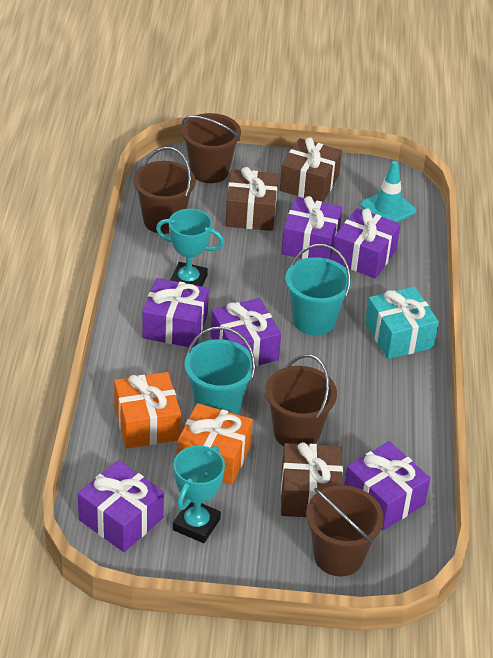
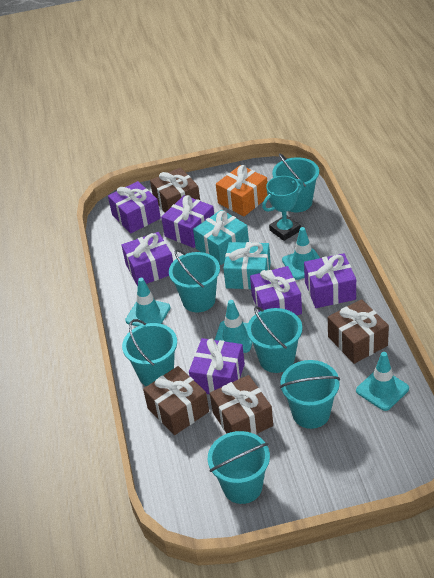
brown bucket: [133,147,195,234] [181,113,241,183] [265,354,337,446] [306,485,384,576] = 4 -> none = 0
brown gift: [226,167,278,231] [280,137,342,202] [281,442,343,517] = 3 -> [143,366,209,435] [150,167,200,213] [210,375,273,435] [328,299,389,364] = 4
orange gift: [114,372,181,449] [177,403,253,485] = 2 -> [216,165,268,216] = 1
turquoise bucket: [185,326,255,415] [285,244,352,335] = 2 -> [122,319,177,386] [169,249,220,312] [208,431,270,504] [247,306,302,373] [272,153,319,212] [280,360,340,429] = 6
turquoise gift: [365,287,439,359] = 1 -> [193,210,249,265] [223,242,271,289] = 2
turquoise traffic cone: [361,161,416,222] = 1 -> [125,278,170,327] [215,300,253,353] [282,227,320,280] [356,352,409,411] = 4
turquoise trophy: [156,209,224,286] [173,446,225,543] = 2 -> [262,176,304,241] = 1

